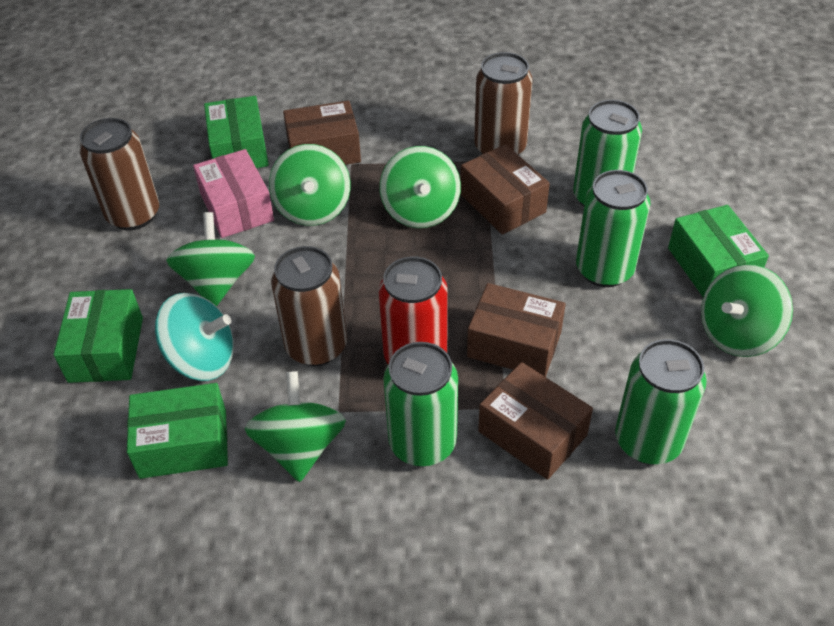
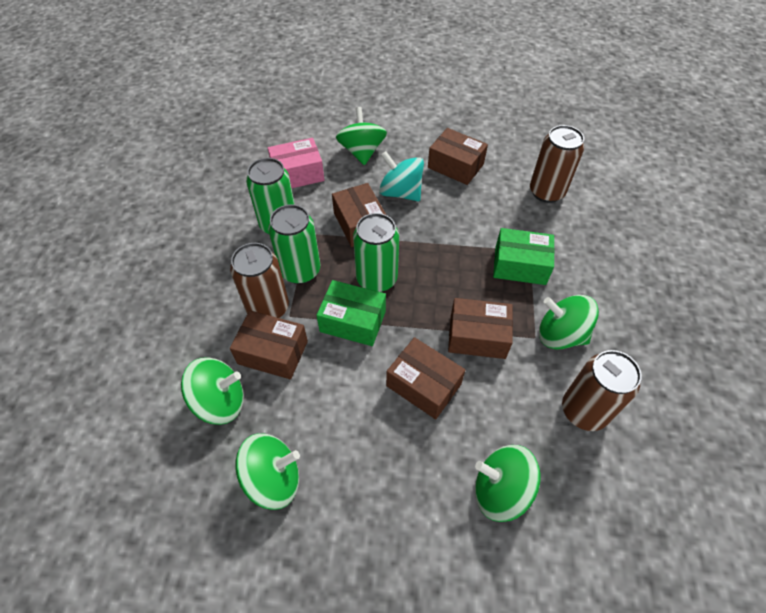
brown box: [283,101,361,165] [461,144,550,235] [467,283,566,377] [478,362,593,480] = 4 -> [230,310,308,379] [332,183,386,247] [386,337,465,419] [428,128,488,185] [448,298,513,359] = 5
green box: [54,289,143,383] [127,383,228,479] [204,96,269,168] [668,205,769,297] = 4 -> [316,280,386,346] [493,228,555,285] = 2
green can: [383,342,458,466] [573,100,642,207] [576,170,651,287] [615,339,707,464] = 4 -> [246,158,295,234] [268,204,320,284] [353,213,399,292] = 3
red can: [379,256,448,364] = 1 -> none = 0

